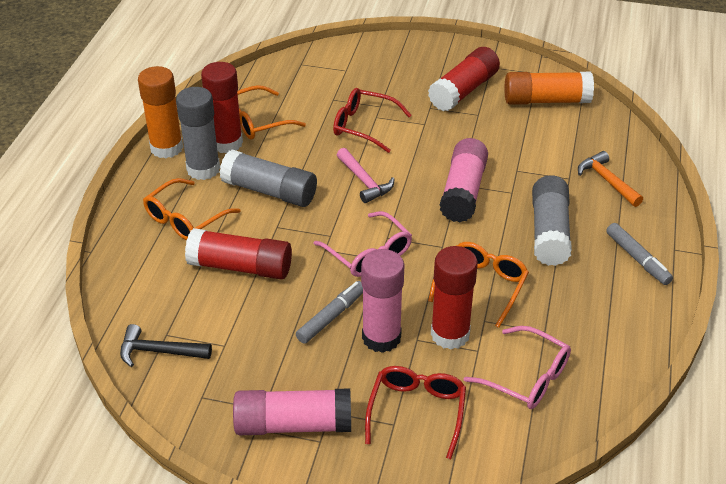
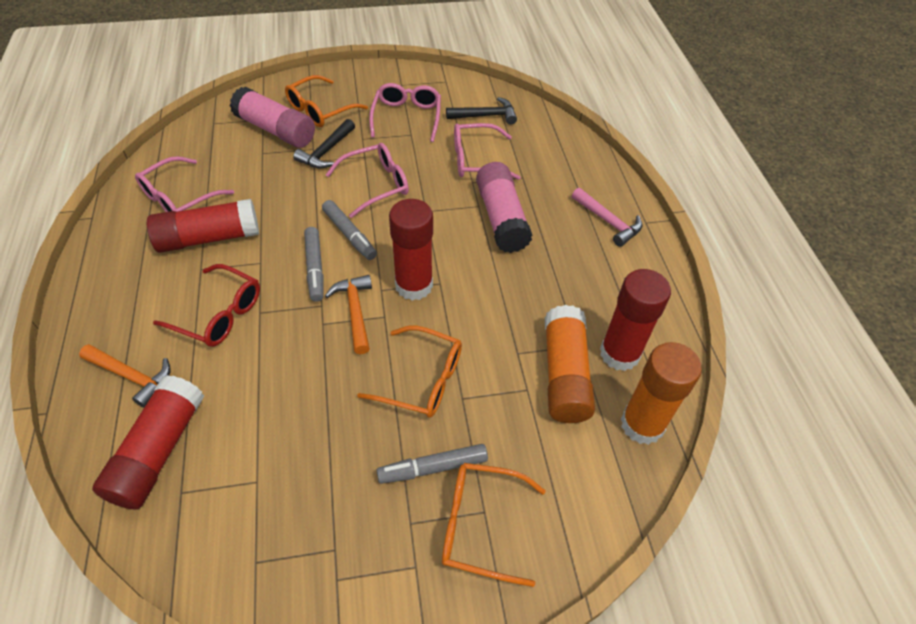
black hammer: [120,324,212,367] = 1 -> [293,119,355,168] [446,97,517,125] = 2
grey glue stick: [176,87,220,180] [220,150,317,207] [532,175,572,266] = 3 -> none = 0
grey marker: [296,281,363,344] [606,223,673,285] = 2 -> [304,227,324,302] [322,200,377,260] [377,444,488,484] = 3
orange hammer: [578,151,643,207] = 1 -> [79,344,171,408] [325,275,372,354] = 2
pink glasses: [314,211,412,277] [464,326,571,409] = 2 -> [135,156,234,212] [326,143,409,218] [369,83,441,142] [454,123,521,180] = 4
pink glue stick: [233,388,351,435] [361,249,404,353] [440,138,488,223] = 3 -> [230,87,315,148] [476,162,532,253] = 2
red glasses: [333,88,411,153] [365,366,466,459] = 2 -> [153,264,260,347] = 1

